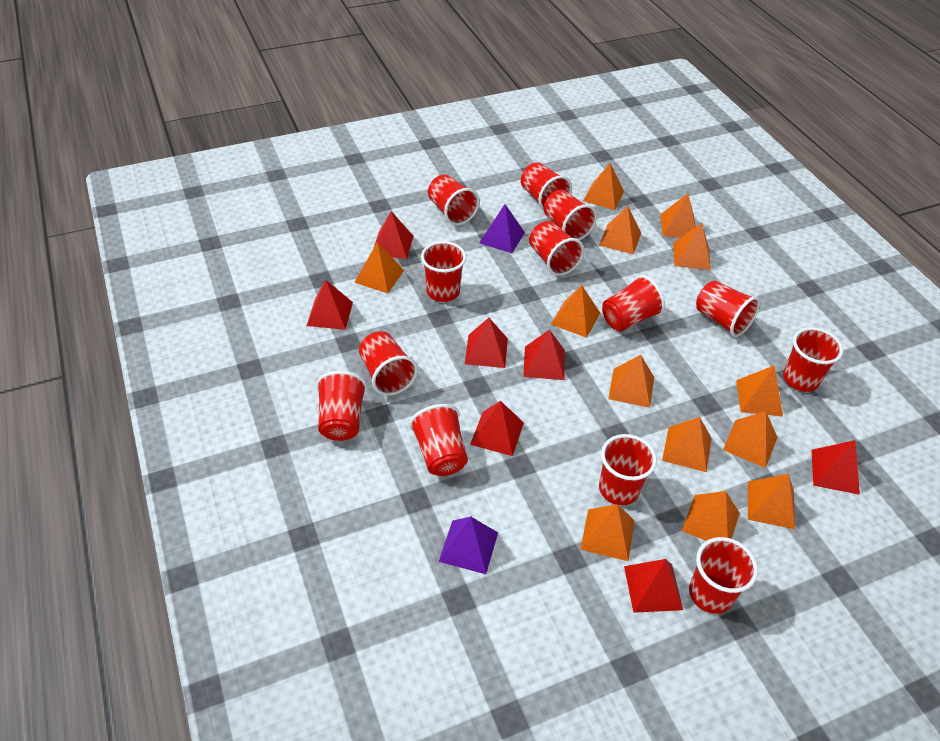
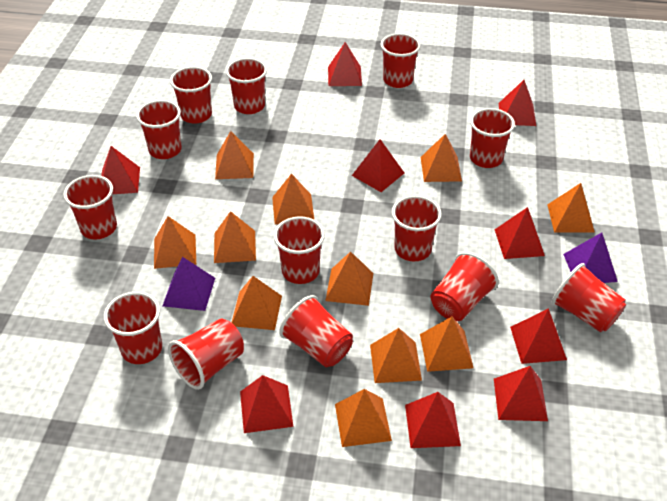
orange pyramid: [354,242,404,293] [551,285,600,338] [580,504,635,561] [583,163,624,210] [599,206,641,254] [608,355,654,408] [660,193,696,238] [662,417,712,472] [673,223,711,270] [682,491,740,541] [723,411,777,468] [736,365,783,416] [748,474,795,529] = 13 -> [154,216,196,269] [214,211,256,263] [215,131,254,179] [231,276,282,330] [272,174,314,225] [325,251,373,306] [335,389,392,447] [370,328,422,383] [420,317,474,372] [421,134,462,182] [547,183,595,233] = 11
red pyramid: [307,280,353,330] [373,211,413,259] [465,318,508,368] [470,401,524,456] [523,330,565,380] [624,559,683,613] [811,440,860,495] = 7 -> [101,146,140,194] [240,375,294,433] [328,42,362,86] [352,139,404,192] [405,392,461,448] [494,207,545,259] [494,366,548,421] [498,80,536,126] [510,308,567,364] = 9

